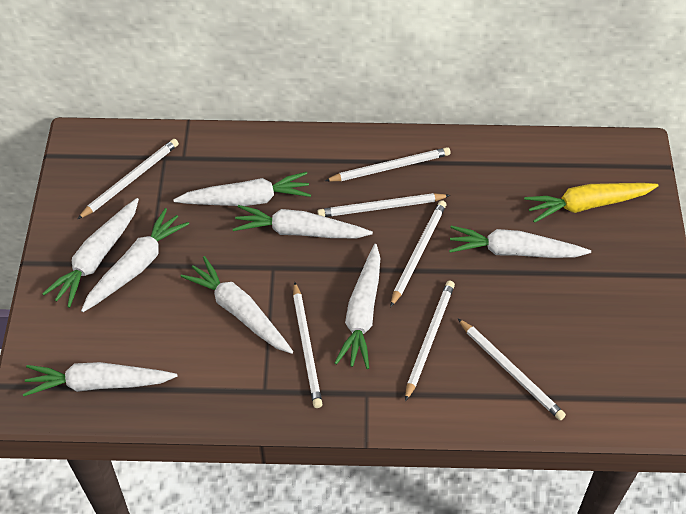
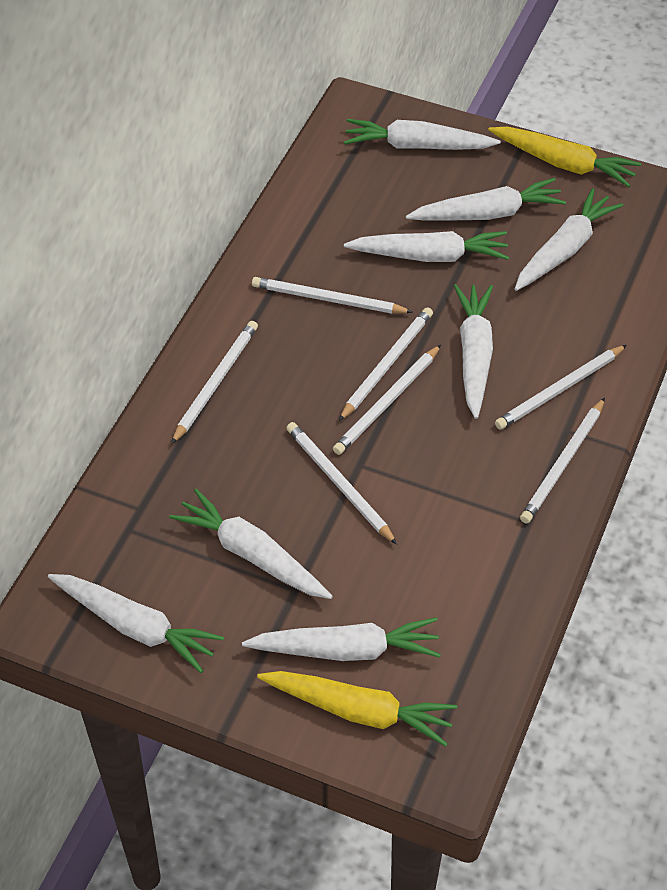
yellow carrot: [524,183,659,223] = 1 -> [257,671,457,747] [488,127,641,187] = 2

